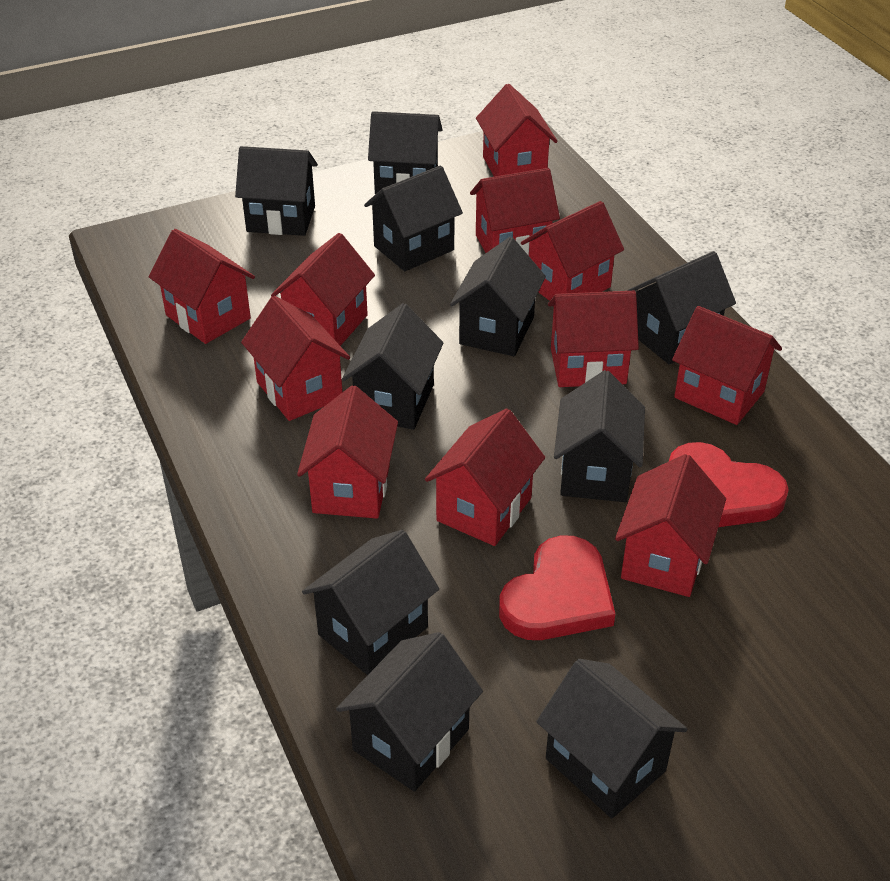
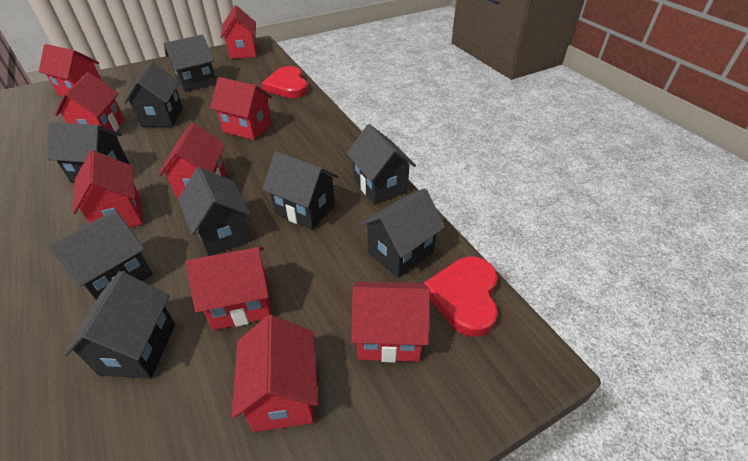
black house: [235,146,318,236] [302,530,439,675] [336,632,483,791] [342,303,443,430] [364,165,463,271] [368,111,443,194] [450,237,546,356] [536,659,687,818] [554,370,645,502] [627,251,736,364] = 10 -> [47,122,129,183] [47,210,153,300] [63,271,175,379] [124,62,183,127] [164,35,217,92] [178,167,251,256] [262,151,339,230] [347,124,416,205] [360,188,445,278] = 9
red house: [149,229,255,344] [241,296,350,421] [271,233,375,346] [297,385,398,519] [425,408,545,546] [470,168,560,256] [476,84,558,177] [521,201,624,301] [548,291,639,387] [615,454,726,597] [672,306,782,425] = 11 -> [39,44,102,96] [55,72,125,131] [73,150,143,228] [158,123,227,200] [185,247,271,330] [210,77,272,140] [221,5,257,59] [231,315,318,432] [351,282,430,362] = 9

